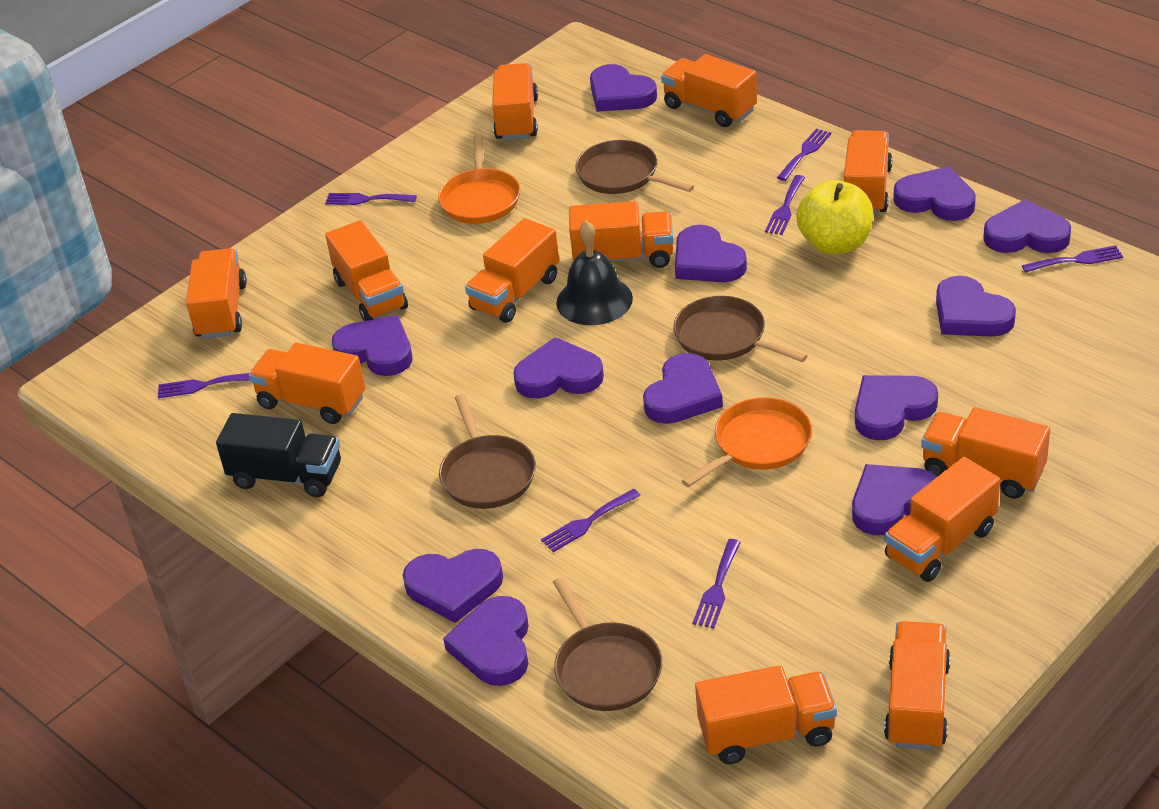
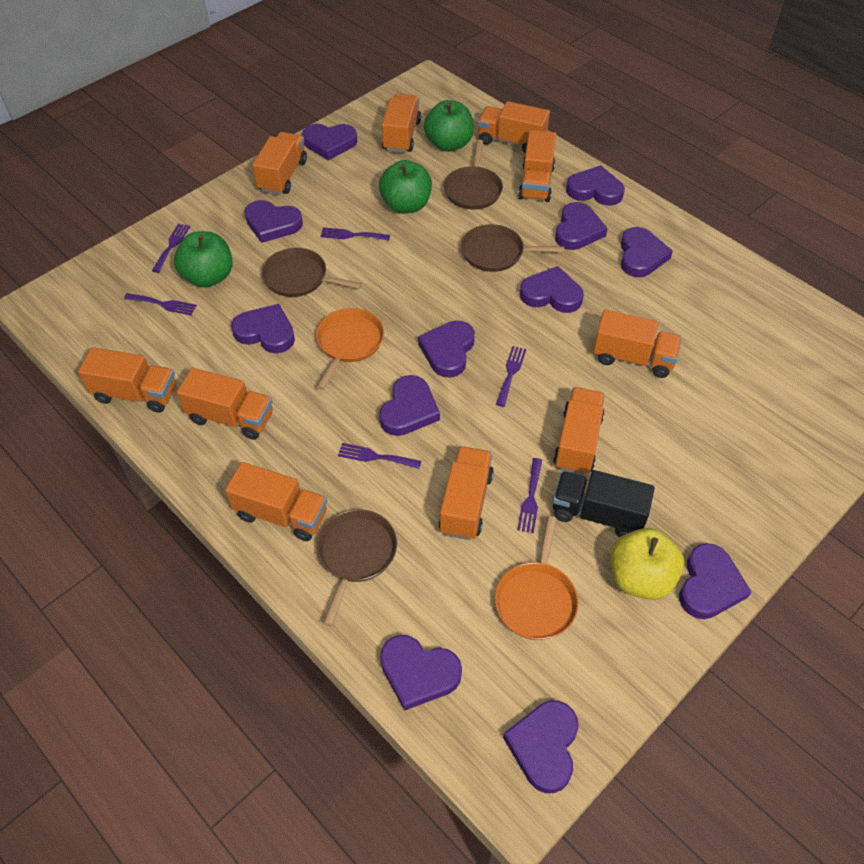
black bell: [556,221,633,325] = 1 -> none = 0
green apple: none = 0 -> [174,231,233,288] [379,160,432,214] [424,100,474,152] = 3
orange truck: [186,248,247,339] [249,342,365,424] [325,220,408,321] [465,218,559,323] [492,63,538,140] [569,201,673,268] [661,54,757,127] [695,665,837,764] [844,130,892,214] [884,621,951,750] [885,457,1000,582] [921,407,1050,499] = 12 -> [78,347,176,413] [177,368,273,440] [225,462,327,541] [253,132,307,195] [382,94,421,153] [438,446,494,540] [478,101,550,153] [518,130,556,202] [553,387,605,475] [593,310,682,378] = 10
purple fork: [158,373,250,398] [325,193,417,205] [541,489,641,552] [693,539,741,628] [765,175,805,235] [777,129,832,181] [1022,245,1123,273] = 7 -> [124,293,197,315] [152,224,190,273] [320,227,390,241] [338,443,421,469] [496,346,526,407] [517,458,542,533] = 6

